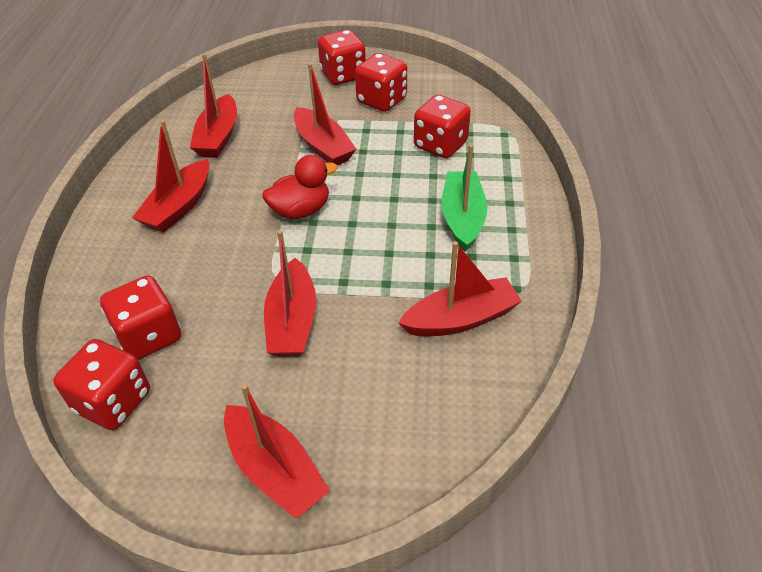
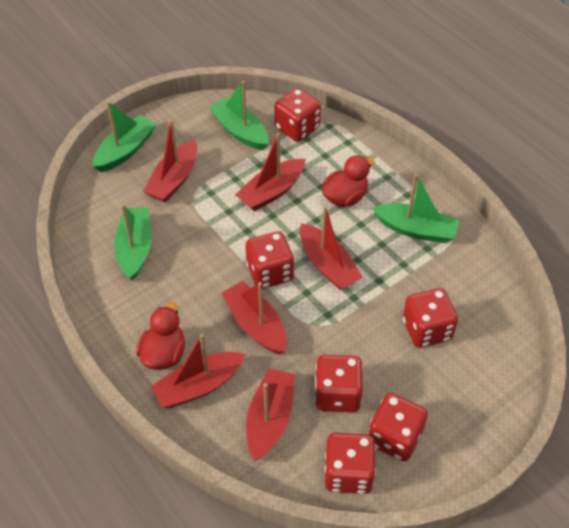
green boat: [442,144,487,252] = 1 -> [93,101,156,172] [114,204,151,281] [209,81,269,150] [372,174,460,243] = 4
red dice: [53,339,150,430] [100,275,181,360] [318,30,366,85] [355,53,407,112] [414,95,471,158] = 5 -> [245,231,294,289] [275,88,321,142] [315,355,363,412] [325,433,376,494] [368,393,428,461] [403,288,458,348] = 6
red duck: [262,155,338,219] = 1 -> [136,302,185,370] [322,155,375,207] = 2

